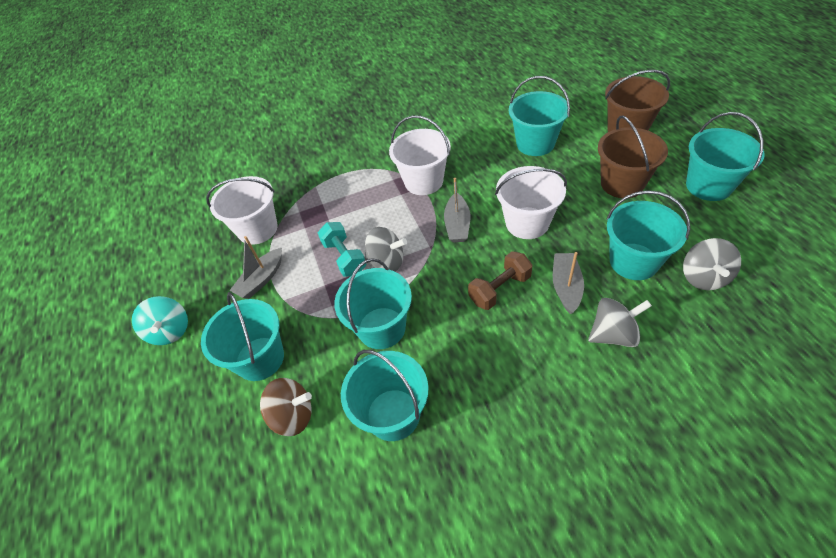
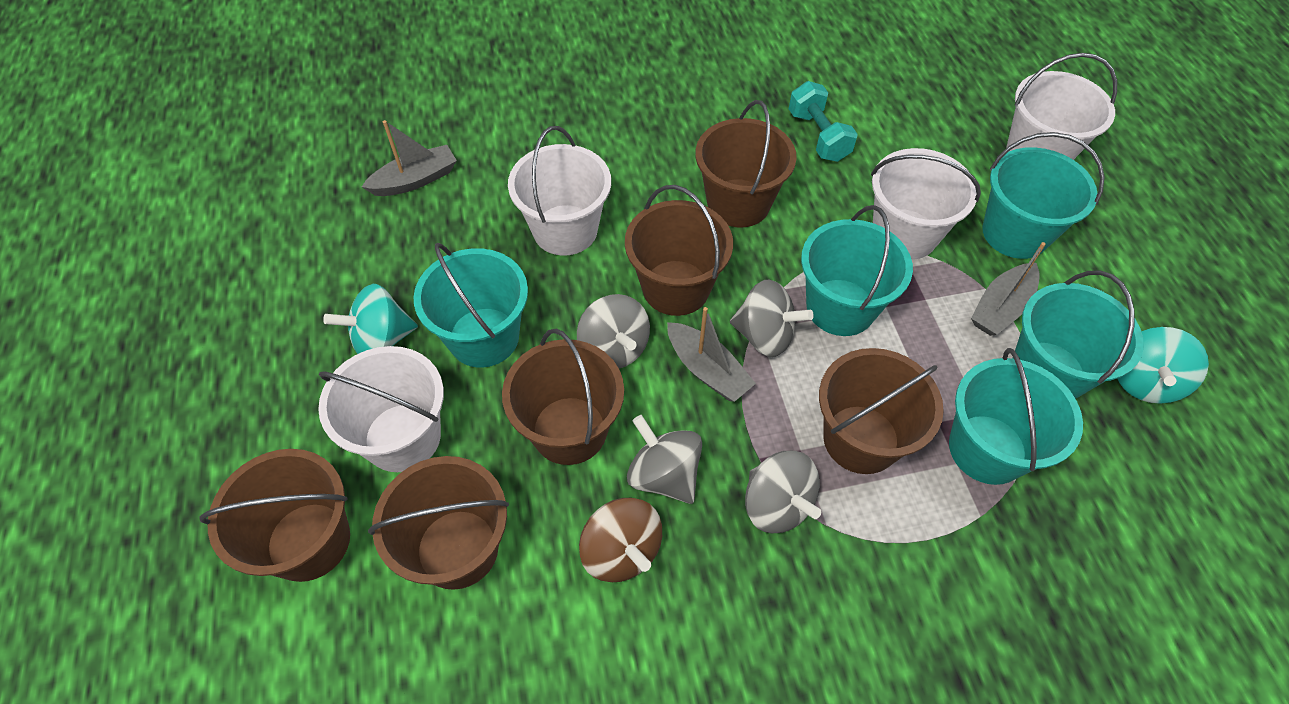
brown bucket: [598,116,668,198] [605,70,670,132] = 2 -> [199,449,350,582] [368,456,509,590] [502,328,624,465] [625,185,733,316] [695,100,797,228] [819,348,944,474] = 6
brown dumbbell: [468,251,533,310] = 1 -> none = 0
grey spinning top: [364,227,407,272] [588,298,652,347] [683,238,741,290] = 3 -> [577,294,650,369] [627,415,702,504] [730,280,814,357] [745,451,821,533] = 4
turquoise bucket: [201,292,284,381] [334,258,412,349] [341,350,429,441] [509,76,570,156] [607,190,690,280] [686,112,765,201] = 6 -> [413,243,528,367] [801,205,913,336] [949,348,1083,485] [982,132,1105,259] [1012,271,1144,399] = 5
turquoise spinning top: [132,296,188,345] = 1 -> [323,284,418,354] [1117,327,1209,404] = 2
white bucket: [206,176,278,245] [389,115,451,195] [495,166,567,239] = 3 -> [318,346,444,472] [508,126,611,256] [871,148,981,260] [1006,53,1117,160] = 4

